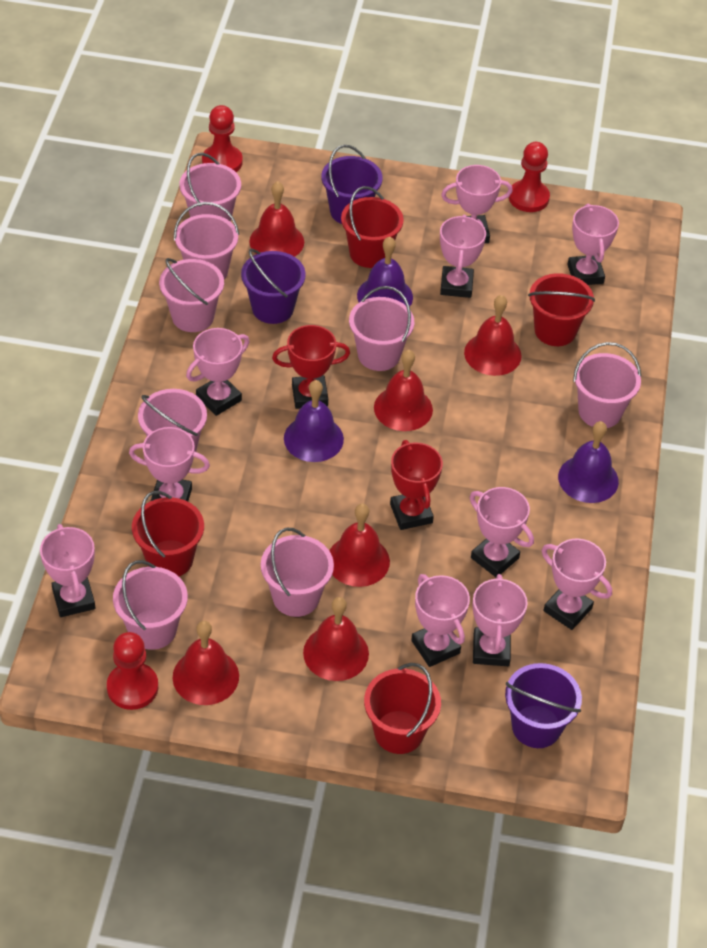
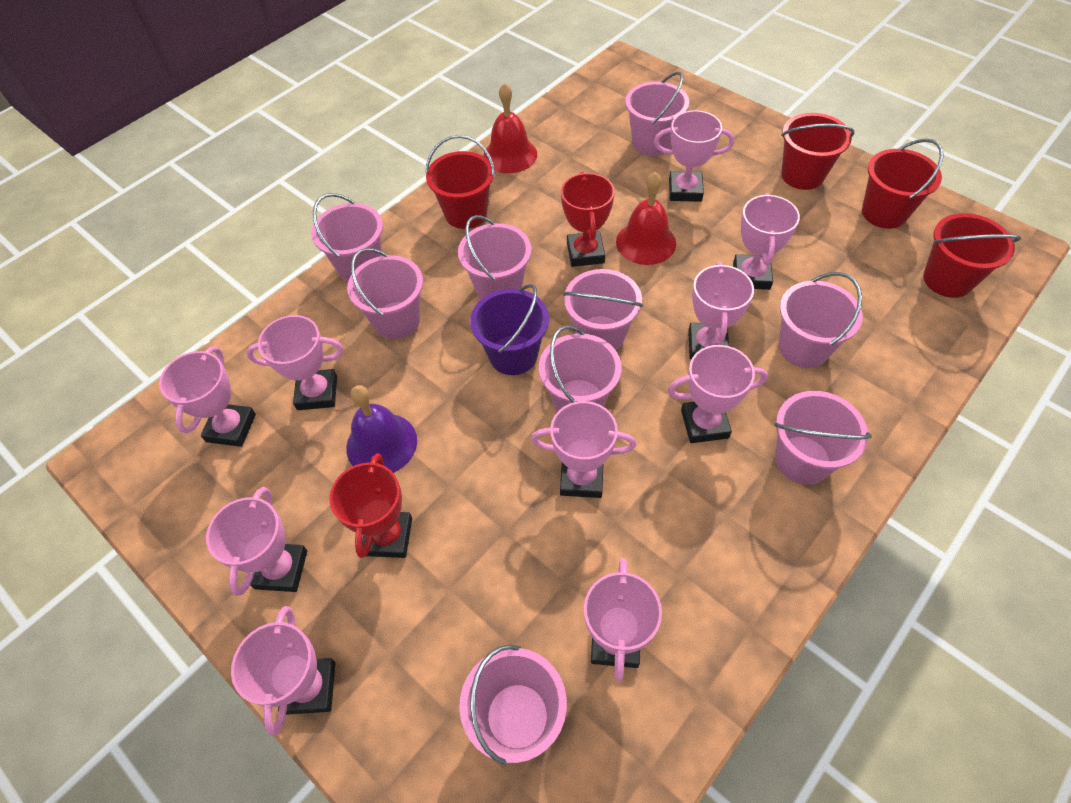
pink bucket: [113,560,188,650] [138,389,207,452] [159,258,224,332] [174,202,239,280] [179,153,241,222] [261,528,334,617] [349,286,414,371] [573,342,641,428] = 8 -> [311,193,383,282] [347,248,423,339] [458,215,532,299] [459,645,567,766] [539,326,621,412] [563,269,643,350] [625,72,689,156] [774,391,872,485] [779,272,863,368] = 9
purple bell: [284,380,344,462] [357,237,413,306] [558,421,619,503] = 3 -> [346,385,417,473] = 1
purple bucket: [241,249,306,324] [321,145,383,224] [505,663,582,748] = 3 -> [470,284,549,375] = 1
red bell: [173,621,239,705] [249,181,304,257] [303,597,369,681] [329,504,390,587] [374,350,433,431] [464,295,522,376] = 6 -> [484,83,537,173] [616,172,676,265] = 2
red pawn: [107,632,158,710] [202,105,243,172] [509,142,550,212] = 3 -> none = 0

